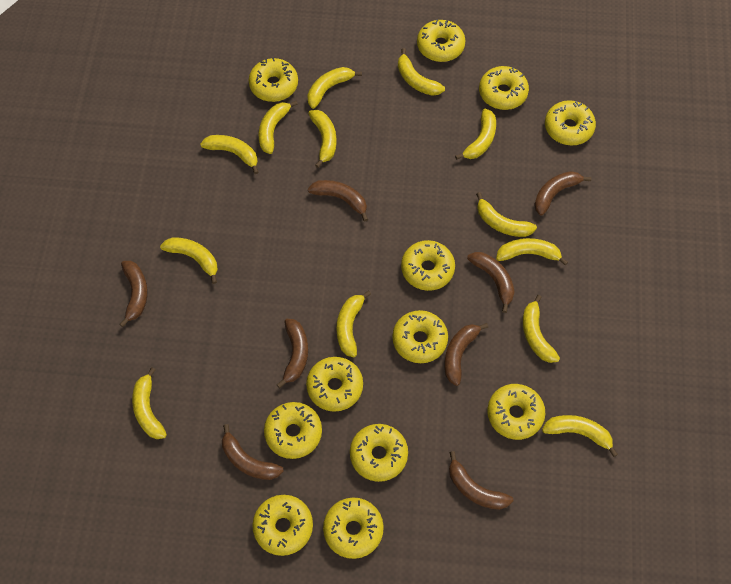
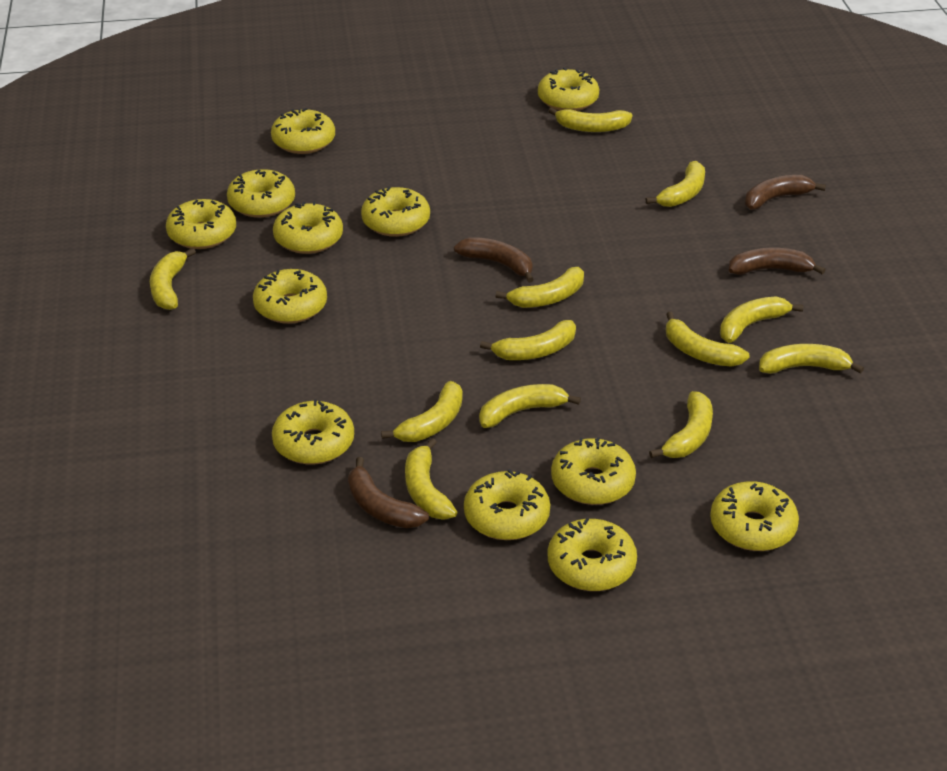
brown banana: [120,261,148,327] [222,424,283,480] [277,319,308,388] [308,180,368,222] [444,323,489,386] [449,451,513,510] [467,252,514,313] [534,171,591,216] = 8 -> [348,457,429,528] [454,237,534,283] [729,248,826,275] [745,175,826,210] = 4
yellow banana: [132,367,167,439] [160,238,218,284] [200,135,259,174] [259,101,298,154] [307,67,362,109] [308,110,336,168] [336,291,371,357] [398,48,445,96] [455,109,496,160] [476,192,537,237] [496,238,568,266] [523,295,560,363] [542,415,618,457] = 13 -> [150,248,196,310] [381,381,463,442] [405,438,457,520] [479,384,581,428] [480,320,576,360] [496,267,584,308] [548,107,632,132] [646,161,705,207] [649,391,713,458] [666,312,750,367] [720,296,803,343] [759,344,864,374] = 12

